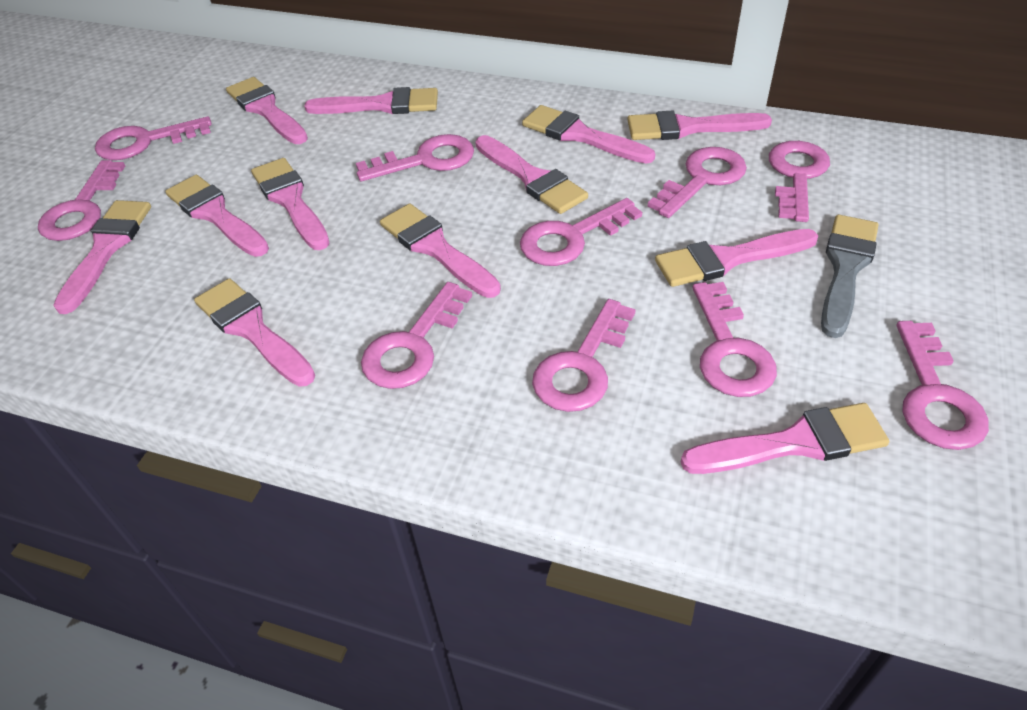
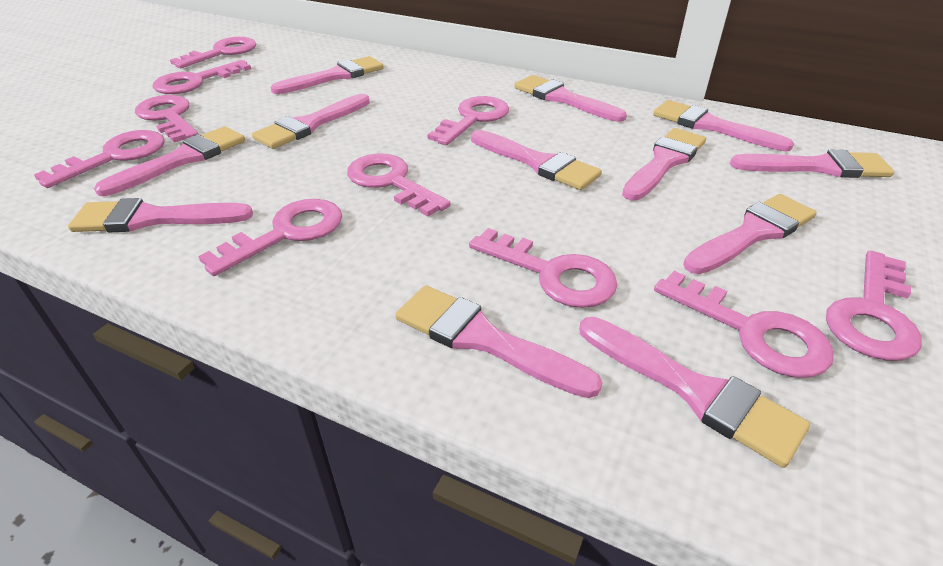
grey brush: [821,215,878,338] = 1 -> none = 0

